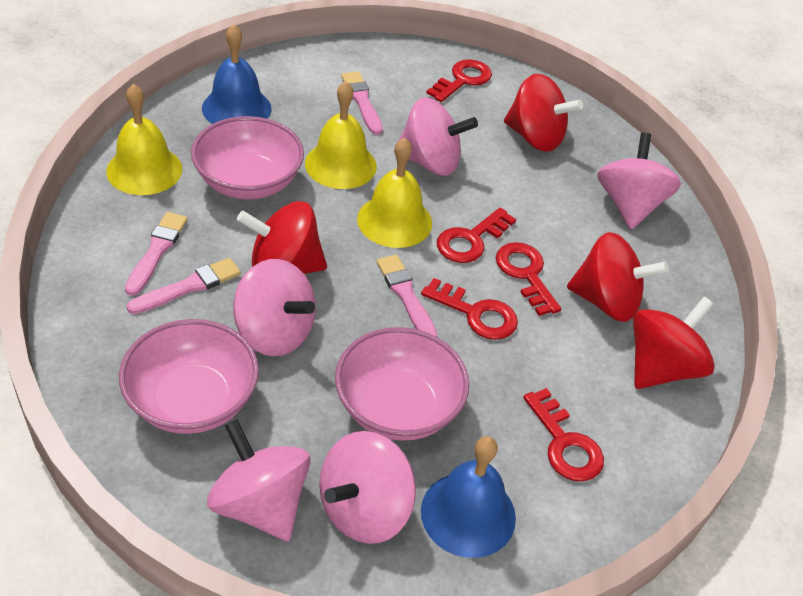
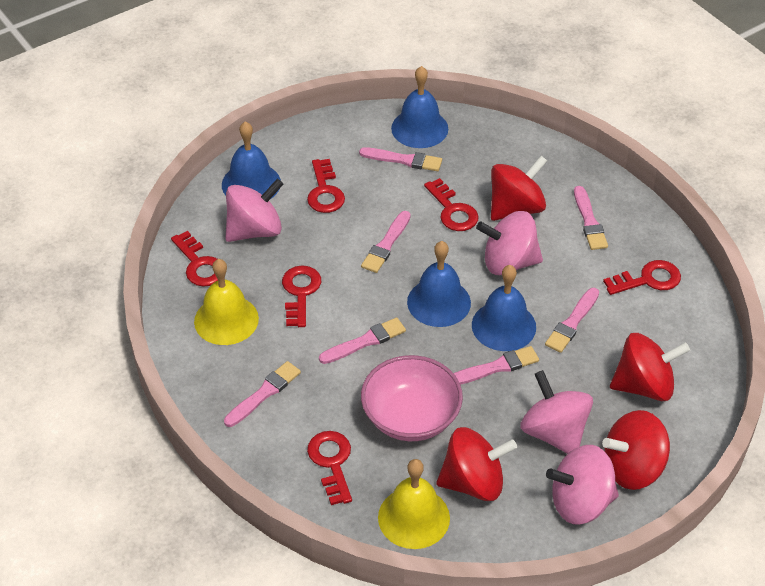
blue bell: [202,24,272,124] [421,436,516,558] = 2 -> [222,121,281,198] [391,66,448,148] [407,241,471,327] [472,265,536,351] = 4
pink bowl: [119,319,259,434] [191,116,304,200] [335,327,469,441] = 3 -> [361,355,463,441] = 1
pink brush: [125,212,188,296] [126,258,241,314] [341,72,383,135] [376,255,438,337] = 4 -> [224,361,301,427] [319,317,406,364] [359,147,442,171] [361,211,411,273] [454,346,539,385] [545,288,599,353] [574,186,608,250] = 7
pink spinning top: [207,419,310,541] [233,259,316,356] [319,431,416,544] [394,98,478,176] [597,133,681,229] = 5 -> [225,179,283,242] [476,211,543,275] [520,370,593,454] [546,445,619,525] = 4
red key: [421,278,518,340] [426,59,492,102] [437,207,516,263] [496,242,561,316] [523,388,604,481] = 5 -> [171,231,218,287] [282,265,321,327] [307,159,345,213] [307,431,352,505] [424,178,479,231] [603,260,681,295] = 6
yellow bell: [106,84,182,195] [305,81,377,189] [357,138,432,248] = 3 -> [194,259,259,345] [378,459,450,549] = 2

